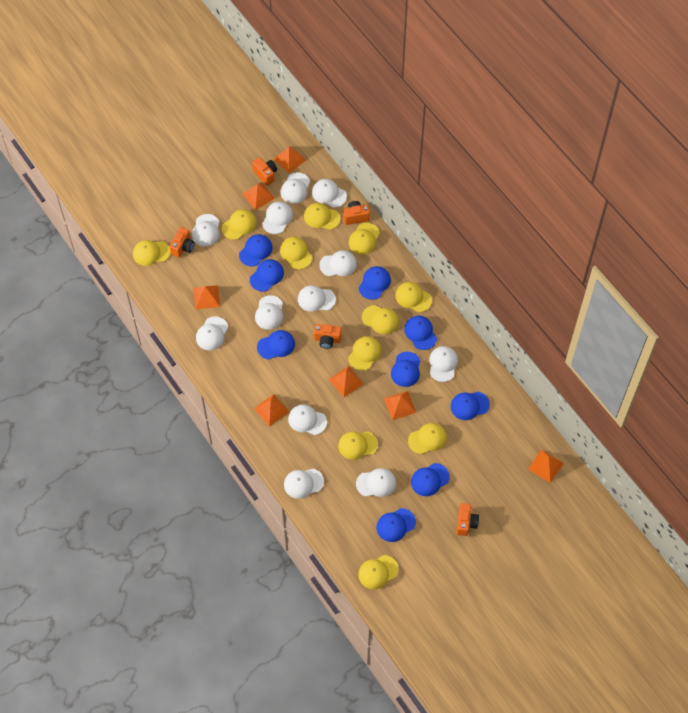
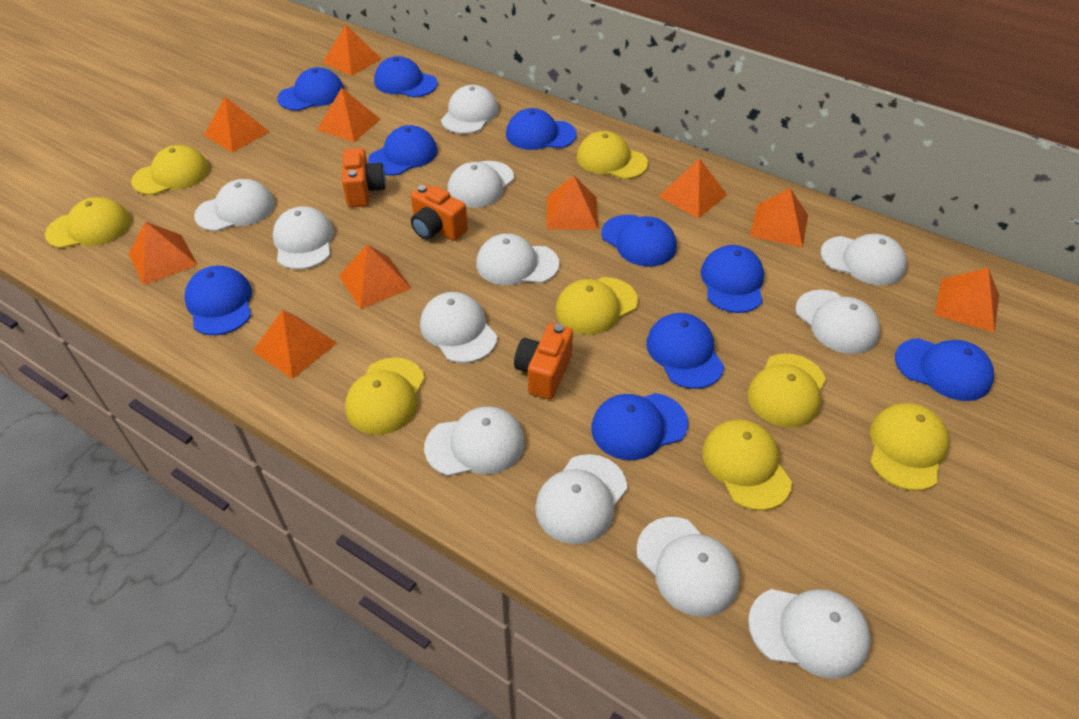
blue cap: [239,234,272,266] [250,259,284,291] [257,330,295,360] [359,266,391,300] [376,508,416,542] [391,352,420,387] [404,316,437,350] [411,463,450,496] [451,392,490,420] = 9 -> [184,266,252,335] [277,67,344,111] [368,125,437,176] [374,56,438,98] [506,108,577,150] [591,393,688,460] [601,215,677,267] [646,313,724,389] [701,245,764,313] [895,338,994,401] = 10
orange camera: [169,227,195,258] [252,157,277,186] [314,324,342,349] [343,201,370,225] [456,503,479,536] = 5 -> [342,148,386,208] [411,184,468,241] [514,323,573,400] = 3
orange pyramid: [194,285,220,309] [243,182,275,210] [254,394,289,427] [274,146,306,173] [329,366,364,398] [384,391,416,420] [528,450,564,483] = 7 -> [129,222,198,285] [204,97,270,153] [253,310,337,379] [317,88,380,142] [323,25,381,76] [339,244,412,309] [547,175,598,230] [658,158,727,218] [750,188,808,247] [935,268,999,333] = 10
yellow cap: [133,240,170,266] [222,209,257,240] [280,237,312,269] [304,203,340,230] [338,432,378,460] [348,336,382,371] [349,223,380,255] [358,555,399,590] [362,305,399,335] [395,282,432,312] [408,423,447,454] = 11 -> [45,197,131,249] [131,145,209,195] [345,357,425,435] [556,277,638,335] [577,131,648,179] [702,419,792,511] [747,353,826,428] [870,403,949,491] = 8

